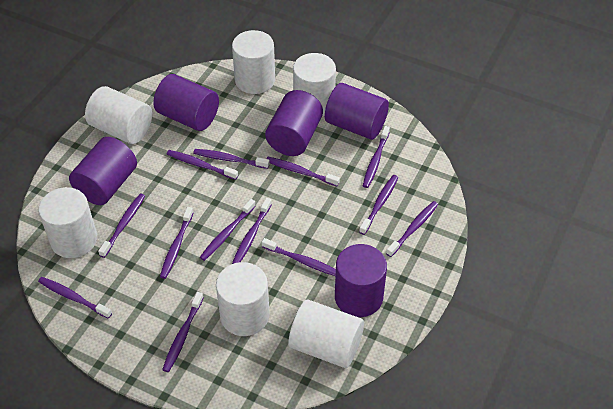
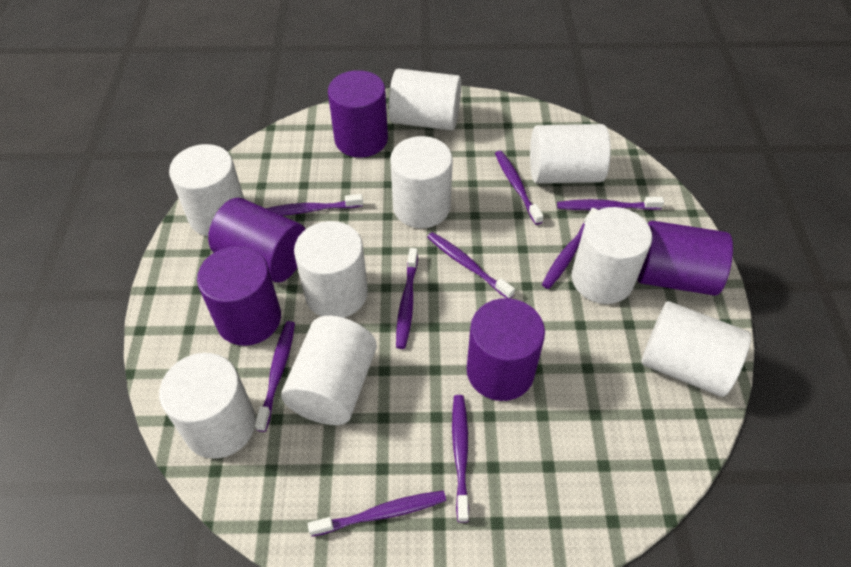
purple toothbrush: [38,277,112,319] [98,193,145,258] [160,207,194,279] [162,292,203,372] [167,150,238,180] [193,149,270,169] [200,199,255,261] [232,198,272,264] [262,238,336,276] [266,157,340,186] [359,175,399,235] [363,126,390,188] [386,201,438,257] = 13 -> [255,321,295,432] [266,194,363,216] [308,491,446,537] [396,248,418,349] [427,232,515,299] [452,395,469,523] [495,151,543,225] [542,208,598,289] [557,197,664,210] = 9
white cylinder: [38,187,97,258] [85,86,152,144] [216,262,270,336] [232,30,275,94] [288,300,364,368] [293,53,336,116] = 6 -> [159,353,256,459] [169,144,244,236] [281,316,377,425] [294,221,368,318] [388,68,461,131] [390,136,453,228] [530,124,611,184] [572,207,652,304] [641,301,751,397] = 9

